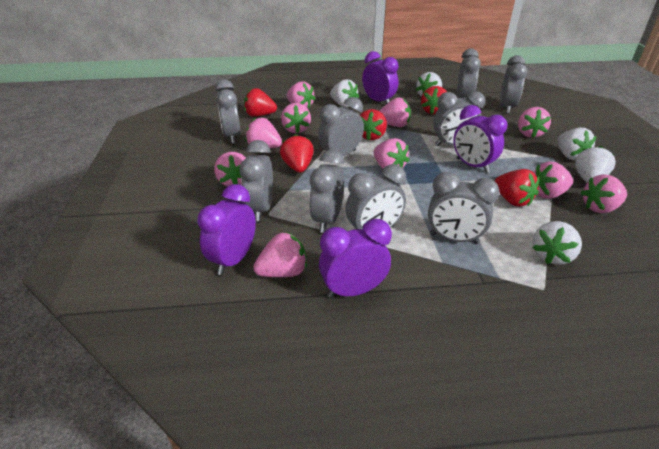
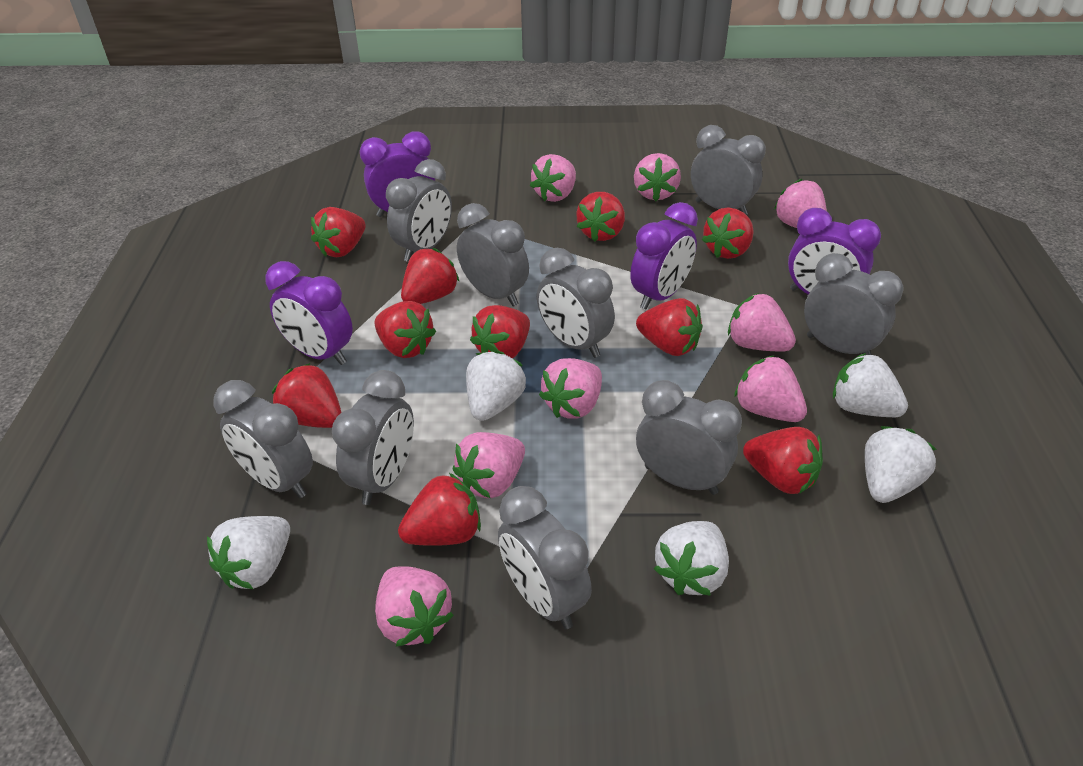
pink strawberry: [214,152,246,186] [245,118,282,148] [253,232,307,277] [281,103,311,134] [287,81,315,108] [374,138,409,169] [379,97,411,127] [518,107,551,138] [533,162,573,199] [581,174,627,213] = 10 -> [375,566,454,647] [453,432,525,498] [530,154,576,202] [539,358,602,419] [634,153,681,201] [728,293,796,352] [734,355,807,422] [774,179,827,228] = 8
red strawberry: [244,88,277,117] [280,134,314,172] [360,109,387,140] [421,86,447,115] [495,169,539,207] = 5 -> [272,363,342,428] [311,207,366,257] [375,301,436,358] [398,473,481,546] [401,248,460,304] [470,305,530,358] [576,192,625,242] [636,298,702,356] [702,207,754,259] [743,427,823,494] = 10

